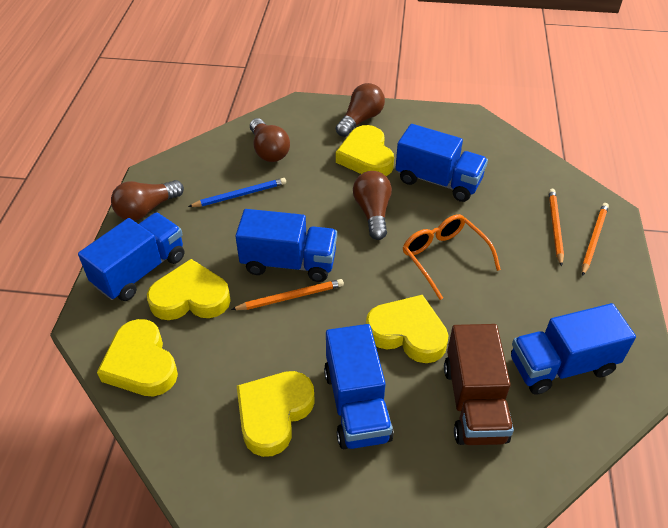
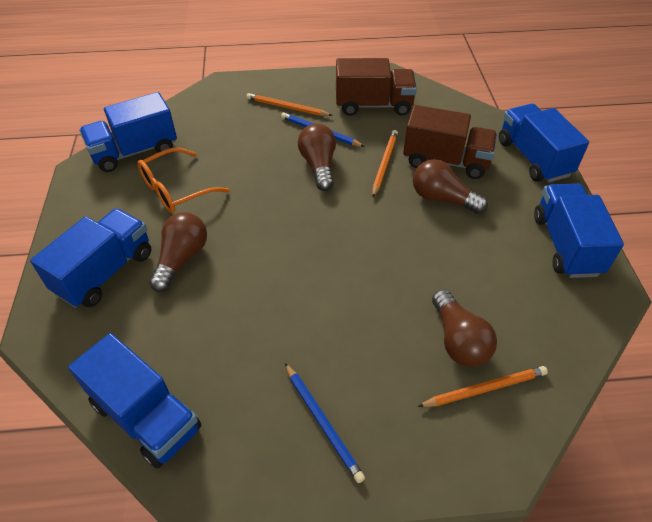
blue pencil: [188,178,286,207] = 1 -> [281,112,365,147] [285,363,365,483] = 2
brown truck: [444,324,514,445] = 1 -> [336,58,417,116] [403,105,497,179] = 2
yellow heart: [97,319,178,396] [147,259,231,320] [237,371,315,457] [336,125,394,176] [366,295,449,363] = 5 -> none = 0

